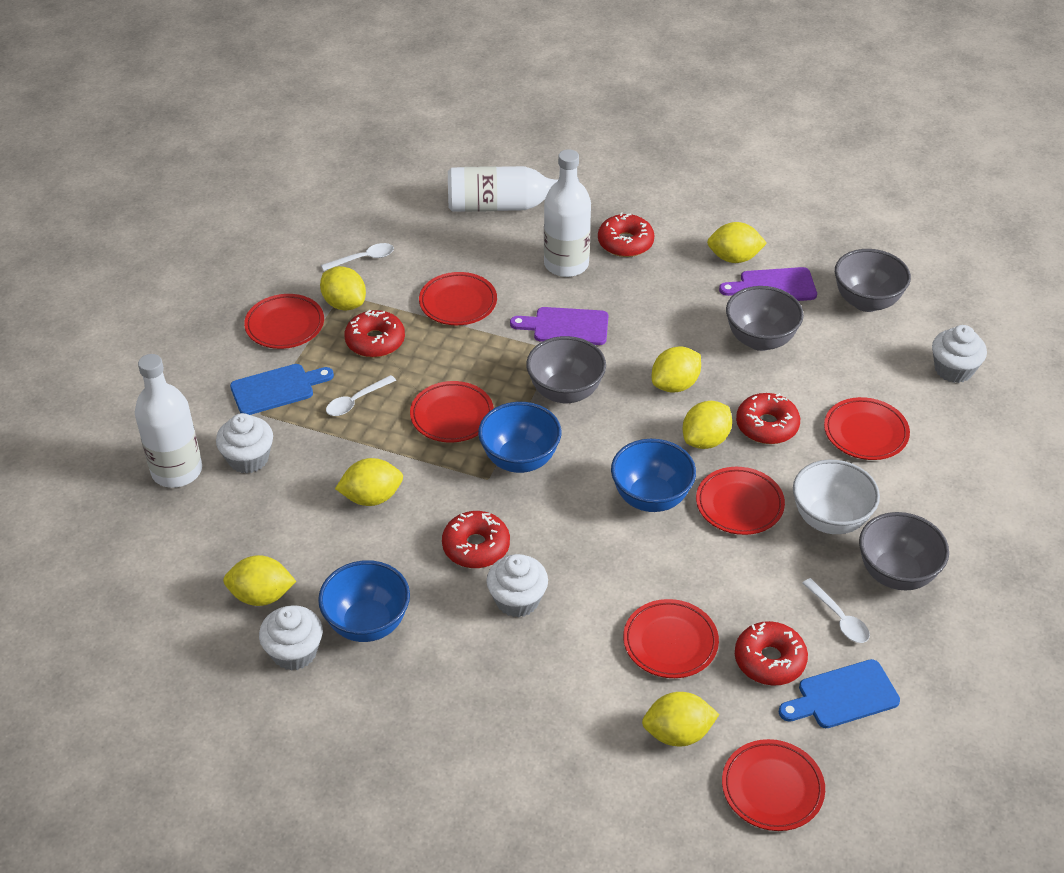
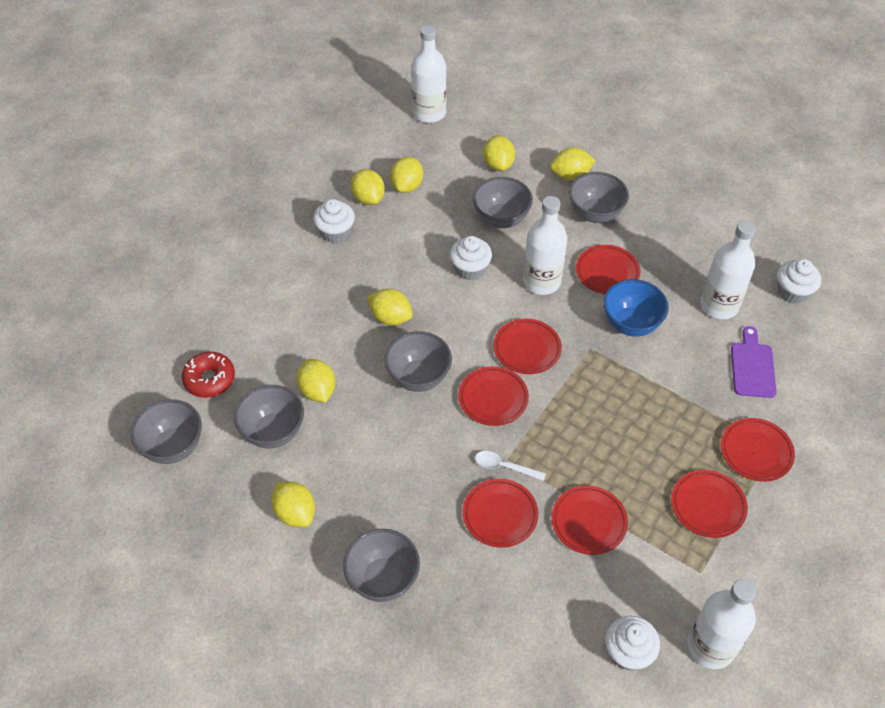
blue bowl: [318,560,410,642] [478,402,561,473] [611,439,696,512] = 3 -> [603,279,669,337] = 1
blue cutting board: [230,364,334,415] [779,659,900,728] = 2 -> none = 0
grey bowl: [526,336,606,404] [726,286,804,351] [835,249,911,312] [859,512,949,590] = 4 -> [130,399,202,464] [234,385,304,449] [343,529,420,602] [385,331,452,392] [473,177,533,228] [569,172,629,223] = 6
purple cutting board: [510,307,608,345] [719,267,817,301] = 2 -> [731,326,777,398] = 1
red donut: [344,310,405,358] [442,511,510,568] [598,212,654,257] [735,621,808,686] [736,393,800,444] = 5 -> [182,352,235,398] = 1
white bottle: [135,354,202,488] [448,166,579,212] [544,149,591,277] = 3 -> [411,25,447,123] [523,196,567,295] [687,579,756,669] [700,220,756,319] = 4
white bowl: [793,459,880,534] = 1 -> none = 0
white spoon: [321,243,394,271] [326,375,396,416] [803,578,870,643] = 3 -> [475,451,546,481] = 1

